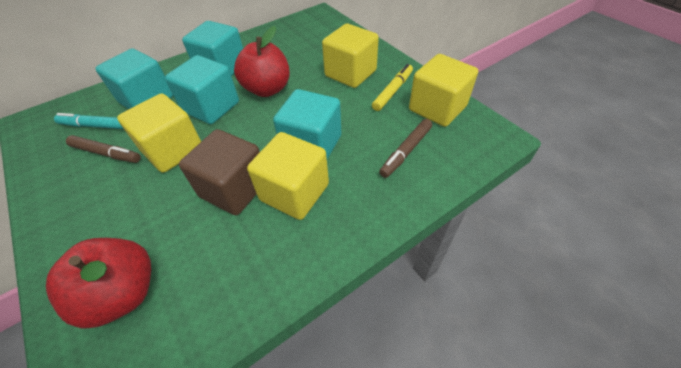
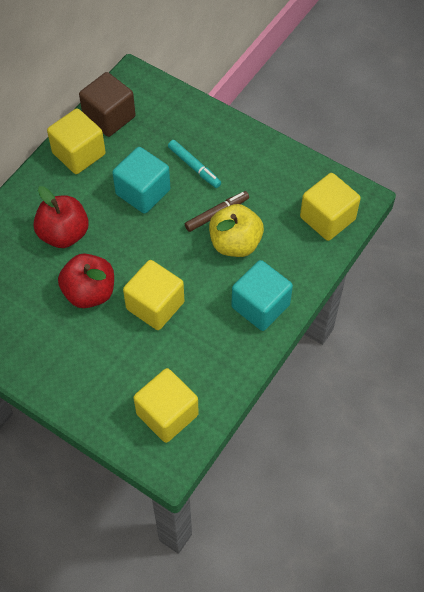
brown marker: [66,135,141,163] [379,119,432,178] = 2 -> [185,191,249,232] = 1
turquoise cube: [95,48,173,109] [165,55,239,124] [182,21,243,76] [273,89,341,159] = 4 -> [112,147,170,214] [231,260,293,331] = 2
yellow apple: none = 0 -> [209,204,264,257] = 1
yellow marker: [372,64,413,111] = 1 -> none = 0

